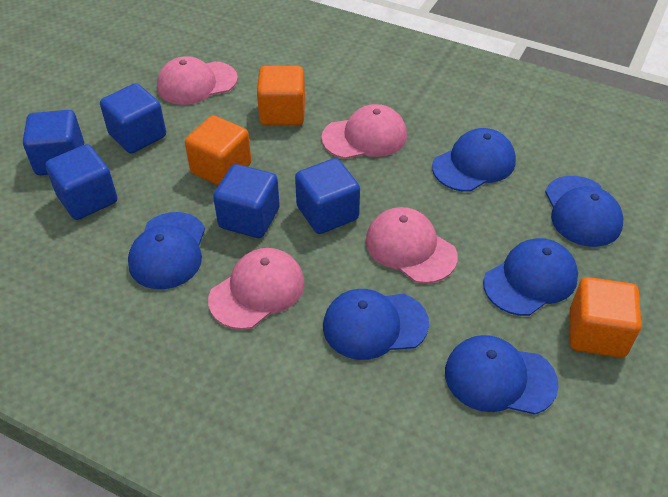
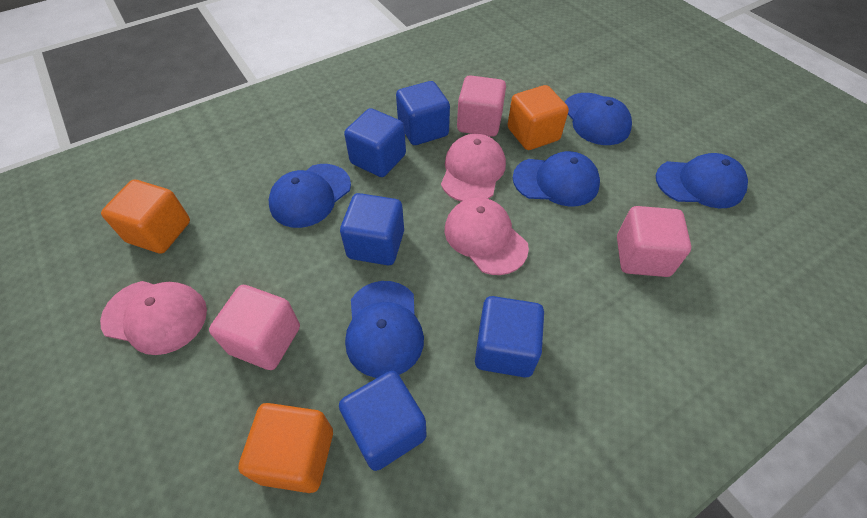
blue cap: [128,212,205,289] [323,289,429,360] [432,128,516,192] [445,335,559,415] [483,238,578,316] [545,176,623,247] = 6 -> [269,164,351,228] [345,281,424,378] [513,151,600,206] [565,93,632,145] [656,153,748,208] = 5
pink cap: [157,56,238,105] [208,248,305,330] [322,104,407,159] [366,207,458,283] = 4 -> [100,281,207,355] [441,133,506,202] [445,197,529,275] = 3
pink cube: none = 0 -> [209,285,300,370] [457,75,506,137] [617,206,691,277] = 3

